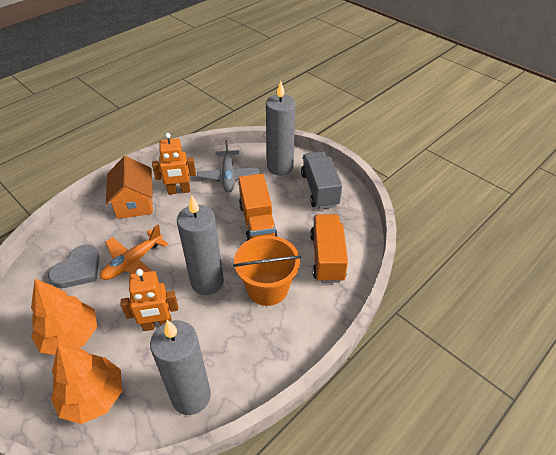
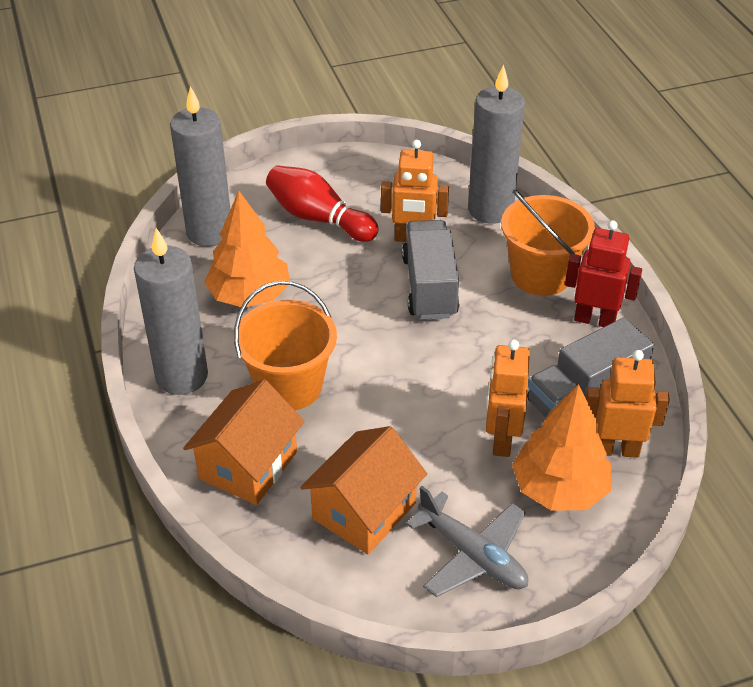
grey heart: [48,244,100,288] = 1 -> none = 0
grey truck: [301,151,342,209] = 1 -> [402,220,459,319] [527,318,654,418] = 2
orange bucket: [233,235,301,306] = 1 -> [234,281,337,410] [501,189,595,296] = 2
orange house: [106,156,153,219] = 1 -> [183,379,305,505] [300,426,427,555] = 2
orange plane: [100,225,168,280] = 1 -> none = 0
orange robot: [121,269,178,331] [152,133,196,195] = 2 -> [381,140,449,242] [486,340,530,457] [586,350,670,458] = 3
orange truck: [238,174,278,241] [310,214,348,283] = 2 -> none = 0
red bowling pin: none = 0 -> [266,165,379,242] = 1
red robot: none = 0 -> [565,220,642,327] = 1

